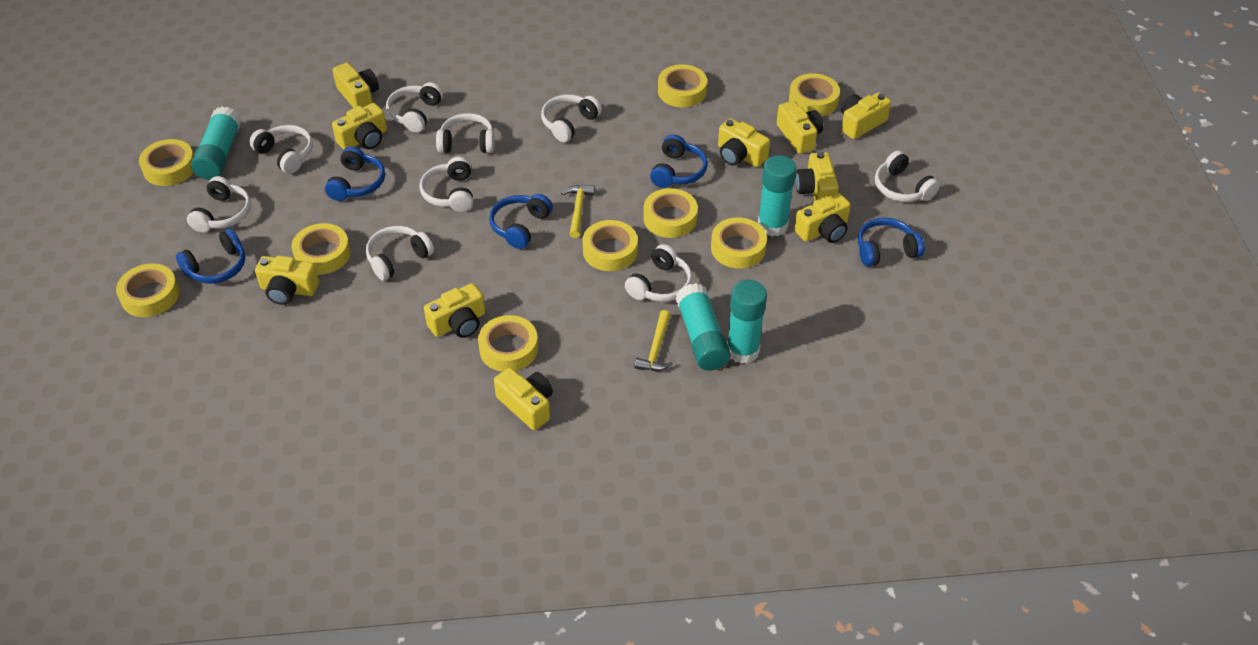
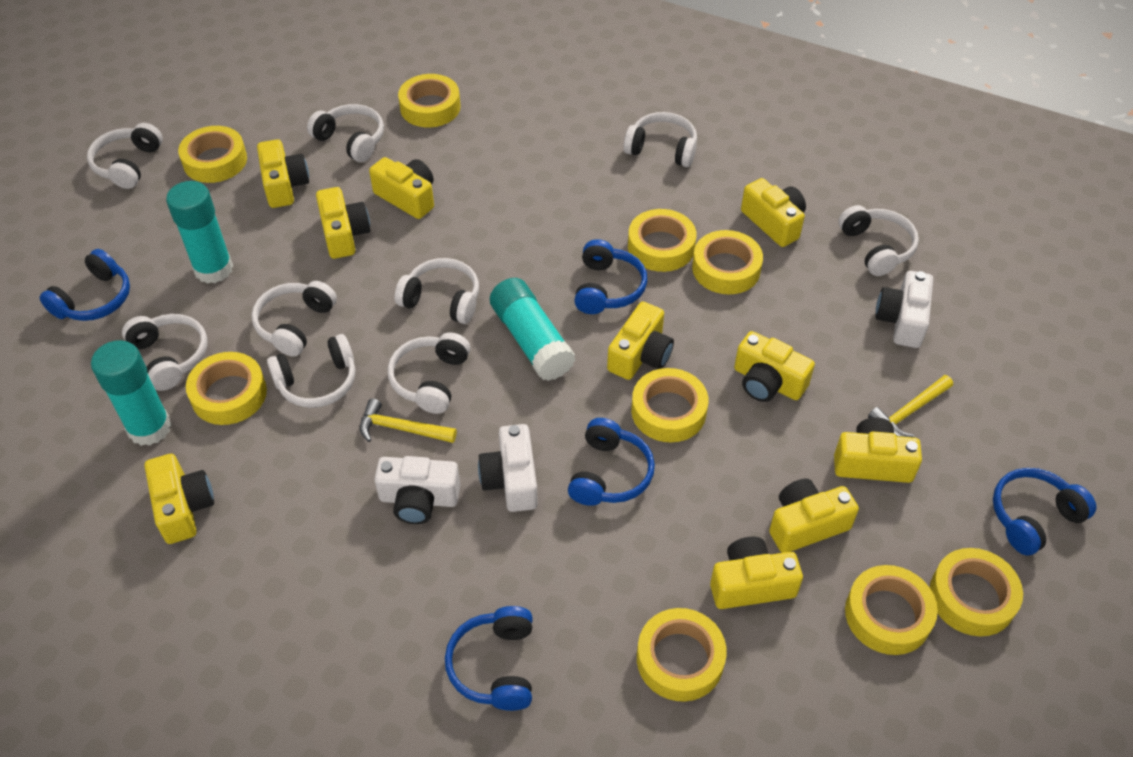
turquoise glue stick: [191,107,241,180] [676,283,731,370] [727,280,767,364] [758,155,796,237] = 4 -> [91,340,172,446] [166,181,233,284] [490,278,576,381] = 3
white camera: none = 0 -> [374,456,460,524] [478,424,538,512] [875,271,933,348] = 3

